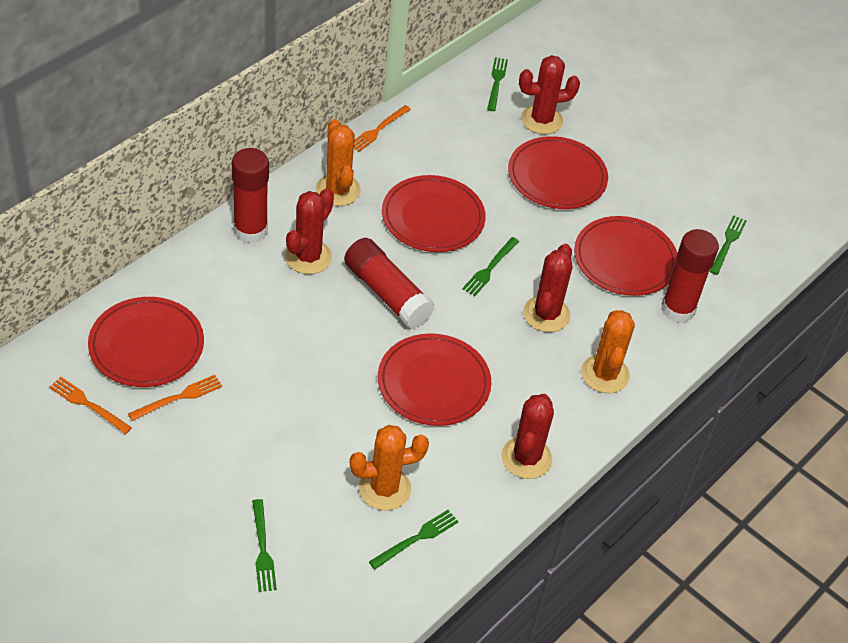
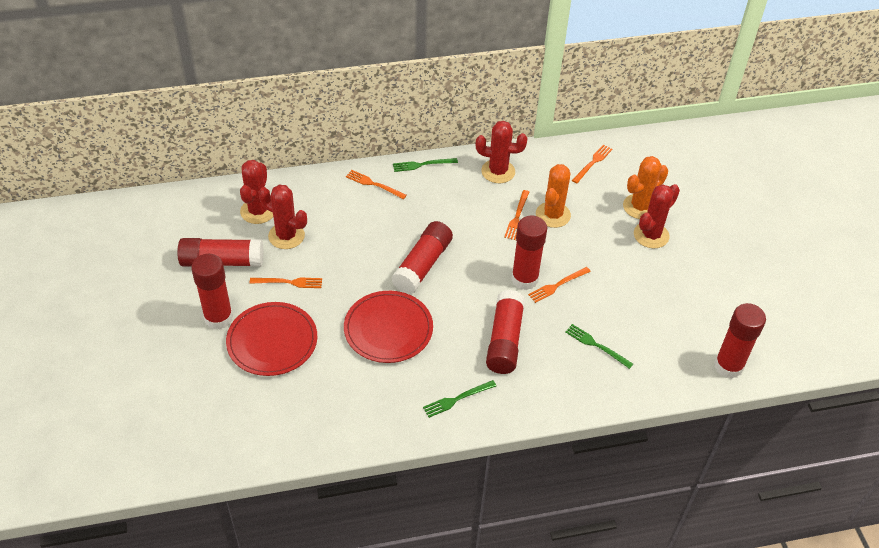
green fork: [252,499,277,592] [369,510,459,569] [462,237,519,296] [487,57,508,111] [709,215,747,275] = 5 -> [393,158,458,172] [423,380,496,418] [565,324,633,369] = 3
orange cactus: [316,119,361,206] [350,425,429,510] [581,310,635,393] = 3 -> [536,164,571,228] [623,156,668,219] = 2
orange fork: [49,377,132,434] [128,375,222,421] [354,105,411,152] = 3 -> [250,277,322,288] [346,170,407,199] [504,190,529,240] [528,267,591,303] [572,144,613,183] = 5
red glue stick: [232,148,269,243] [344,238,435,329] [661,229,719,323] = 3 -> [177,238,264,267] [191,254,233,329] [391,221,453,294] [486,290,525,374] [511,216,547,290] [714,303,766,379] = 6
red plate: [88,297,204,387] [378,333,491,426] [382,175,486,252] [508,136,608,209] [574,216,677,296] = 5 -> [226,302,317,376] [344,291,433,363] = 2

